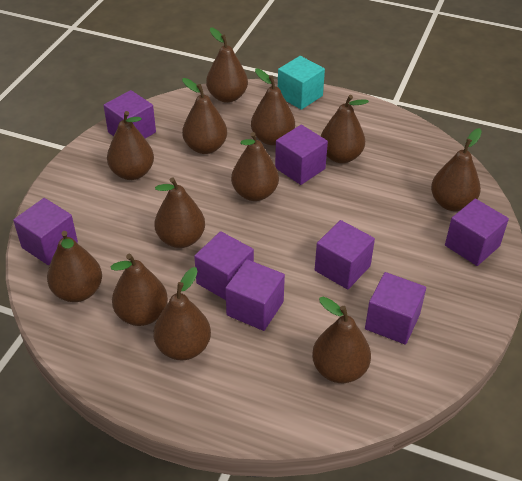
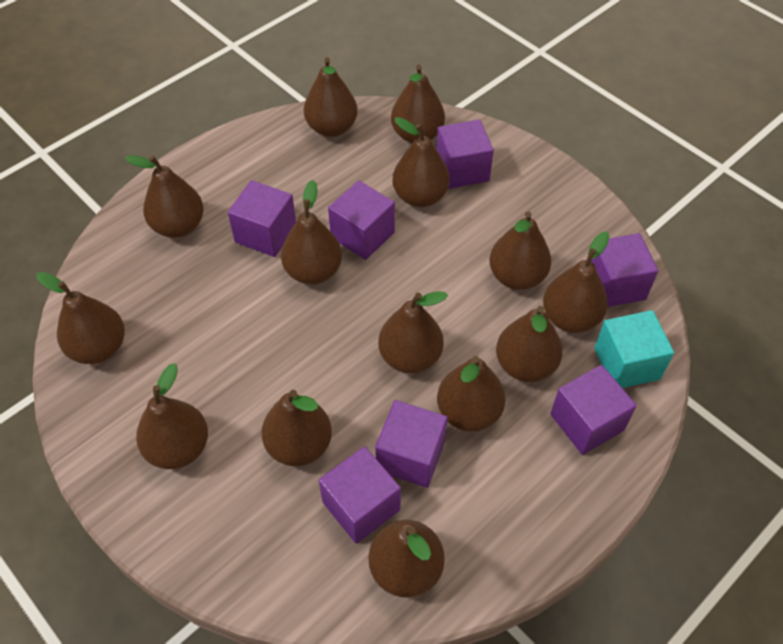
brown pear: [47,231,102,302] [107,111,154,180] [111,254,168,326] [153,267,211,360] [154,177,205,248] [182,78,227,154] [206,27,248,103] [231,132,279,201] [251,69,295,145] [312,297,371,383] [321,95,369,163] [431,128,482,211] = 12 -> [36,272,125,364] [125,155,204,238] [136,363,208,469] [262,390,332,466] [281,180,342,284] [304,57,358,137] [369,520,445,598] [378,291,448,373] [391,64,445,143] [392,117,450,207] [437,356,506,432] [489,211,551,290] [496,306,563,382] [543,232,609,333] = 14
purple cube: [13,198,78,265] [103,90,156,139] [194,231,254,300] [225,259,285,331] [275,125,328,185] [315,220,375,290] [365,272,426,345] [445,199,509,266] = 8 -> [228,180,296,257] [319,446,401,544] [328,180,395,260] [375,400,448,488] [436,119,494,189] [550,365,637,455] [591,233,658,307] = 7

